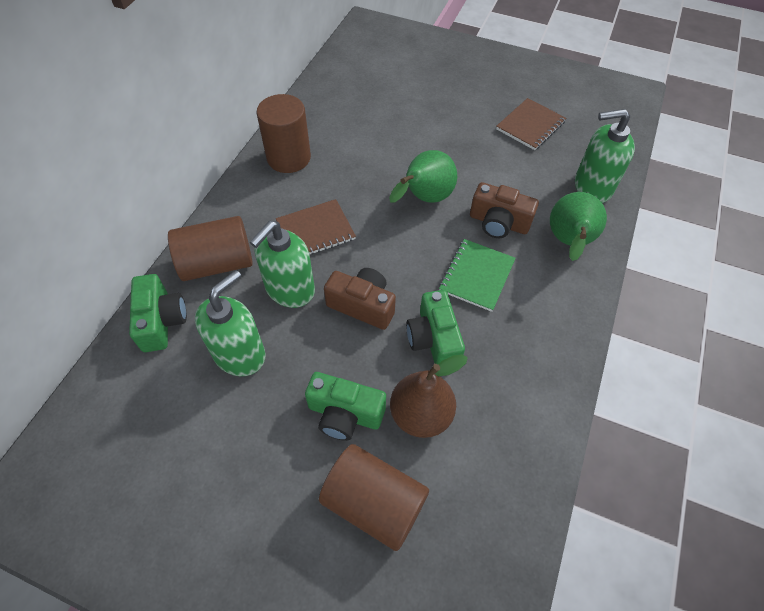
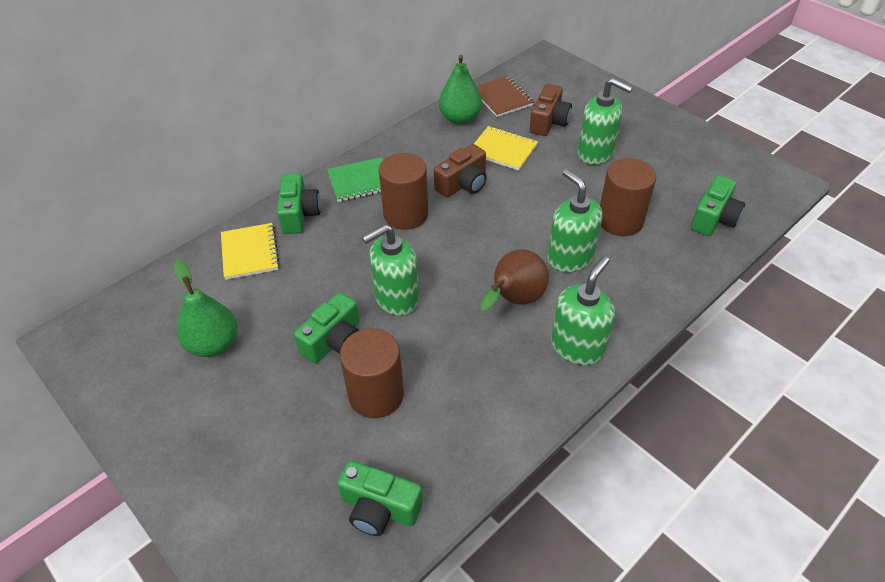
brown notebook: [276,199,356,255] [496,98,566,150] = 2 -> [476,76,534,117] = 1
green camera: [129,274,187,352] [305,372,386,441] [406,290,465,364] = 3 -> [277,173,321,234] [294,292,359,364] [337,460,423,536] [691,175,745,236] = 4
green soap dispenser: [195,270,266,376] [250,221,315,308] [575,109,635,203] = 3 -> [362,224,419,316] [547,169,602,273] [551,256,615,365] [578,78,633,165] = 4
yellow notebook: none = 0 -> [221,223,280,280] [474,126,538,171] = 2

